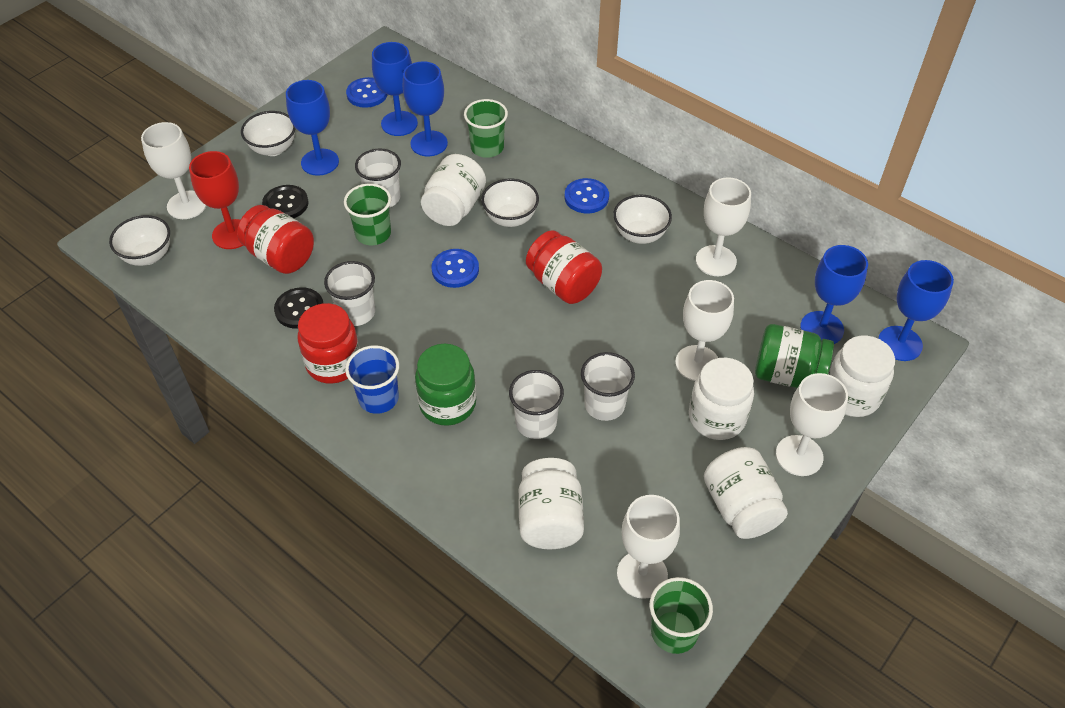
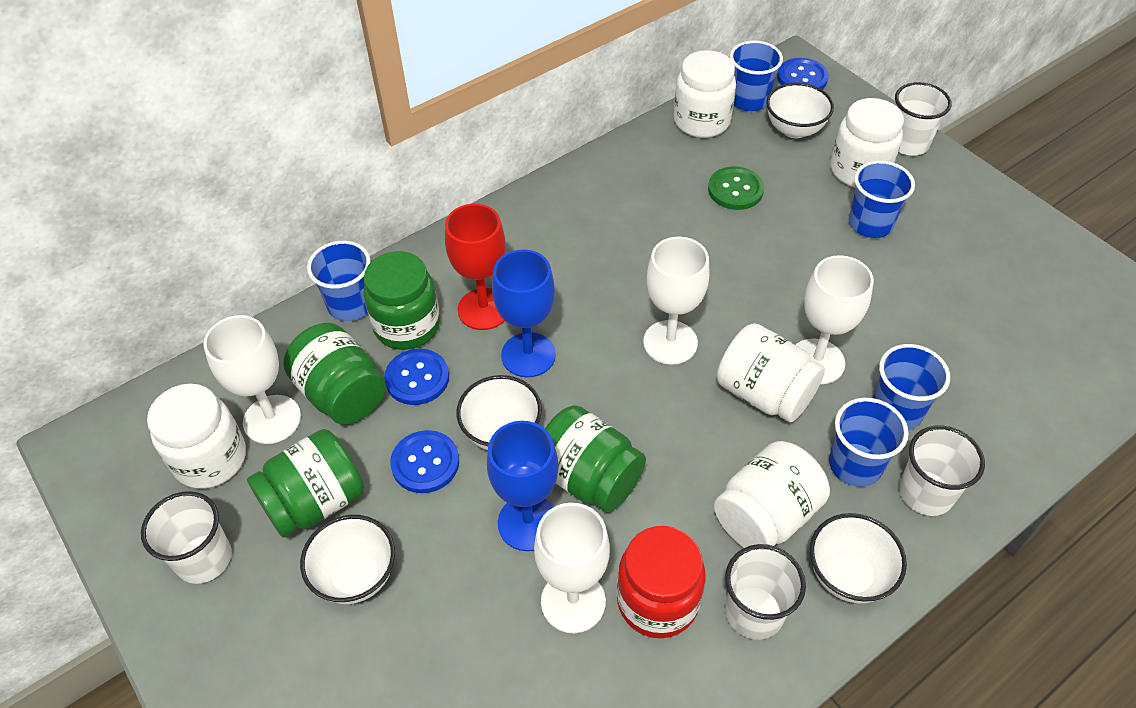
black button: [262,185,309,218] [274,287,324,329] = 2 -> none = 0
blue cup: [345,345,399,414] = 1 -> [307,241,371,321] [730,40,783,111] [829,398,909,487] [849,161,915,238] [873,344,950,430] = 5
blue goblet: [286,80,339,176] [372,42,418,136] [403,61,448,156] [800,245,868,344] [878,260,954,361] = 5 -> [487,421,559,551] [492,249,556,378] = 2
green button: none = 0 -> [708,166,764,210] = 1
green cup: [344,184,391,245] [464,99,508,158] [650,577,713,654] = 3 -> none = 0
green jar: [415,344,476,426] [755,324,834,388] = 2 -> [247,429,364,537] [283,323,386,425] [363,251,440,350] [545,405,646,513] = 4
red jar: [237,205,314,274] [298,303,360,384] [526,230,602,304] = 3 -> [617,526,706,638] = 1
white goblet: [141,122,206,219] [617,495,680,599] [675,280,734,381] [696,177,751,276] [776,373,848,476] = 5 -> [203,315,301,444] [534,503,610,633] [643,237,710,365] [796,255,874,384] = 4

